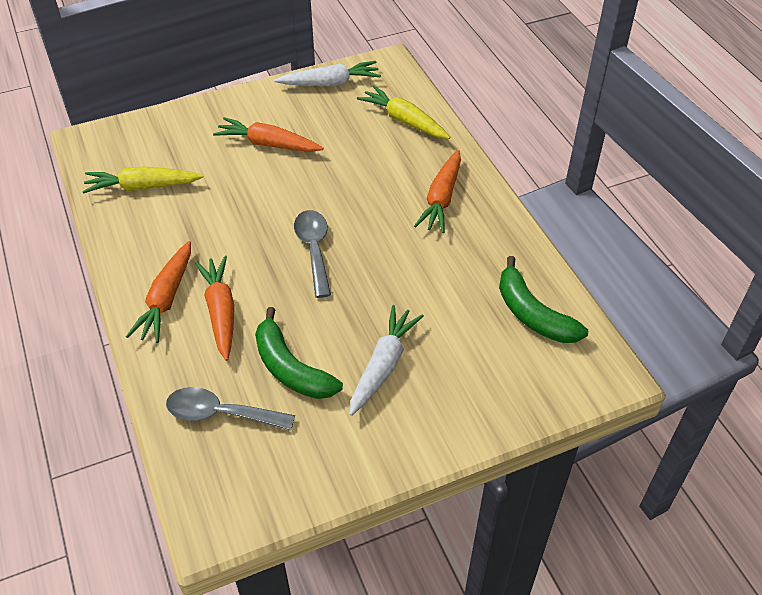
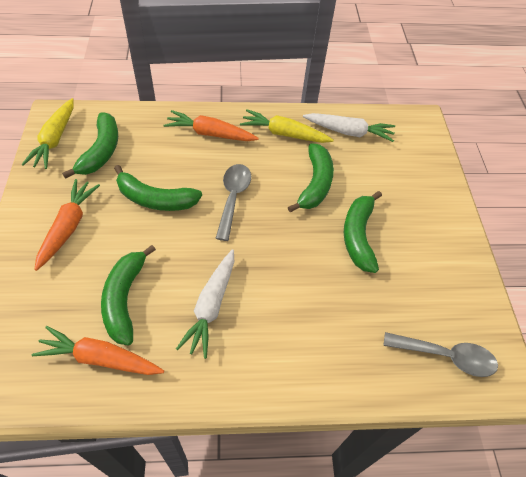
green banana: [255,307,343,399] [499,256,588,343] = 2 -> [62,112,118,179] [101,245,156,346] [114,165,202,211] [288,143,334,212] [344,191,382,273] = 5
orange carrot: [126,241,191,343] [194,256,234,361] [213,117,323,152] [414,150,461,233] = 4 -> [32,326,164,375] [34,179,100,271] [163,110,259,141] = 3

